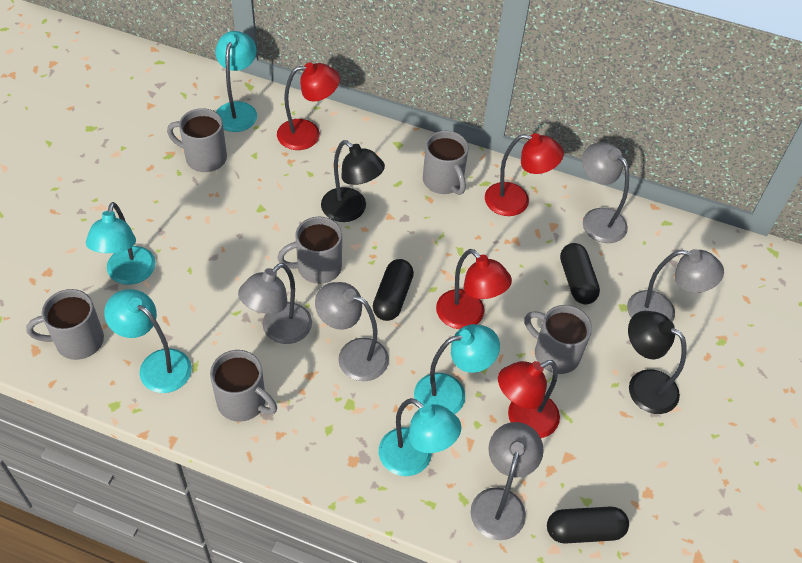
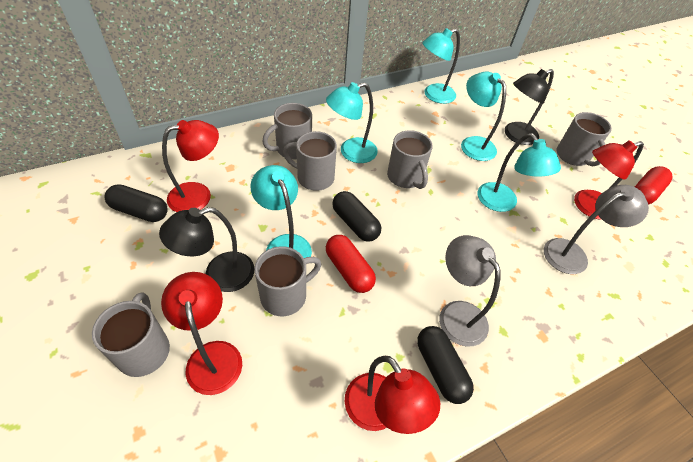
grey lamp: [238,263,312,344] [315,282,389,381] [471,422,544,540] [582,143,629,243] [627,249,724,322] = 5 -> [439,235,501,347] [544,185,649,274] = 2
red capsule: none = 0 -> [326,235,376,293] [634,166,673,205] = 2

